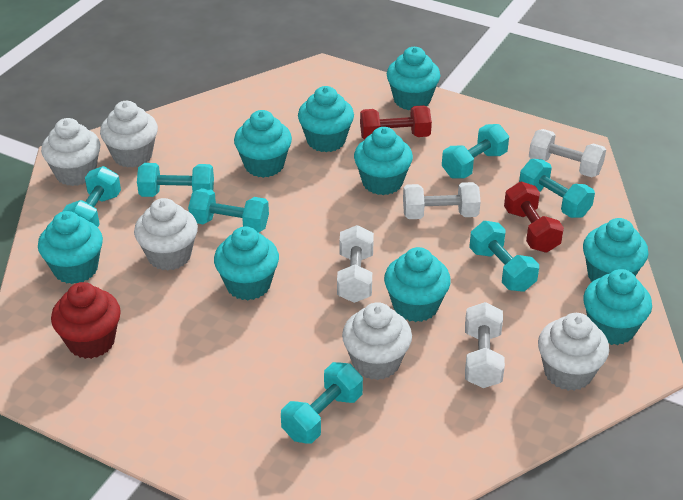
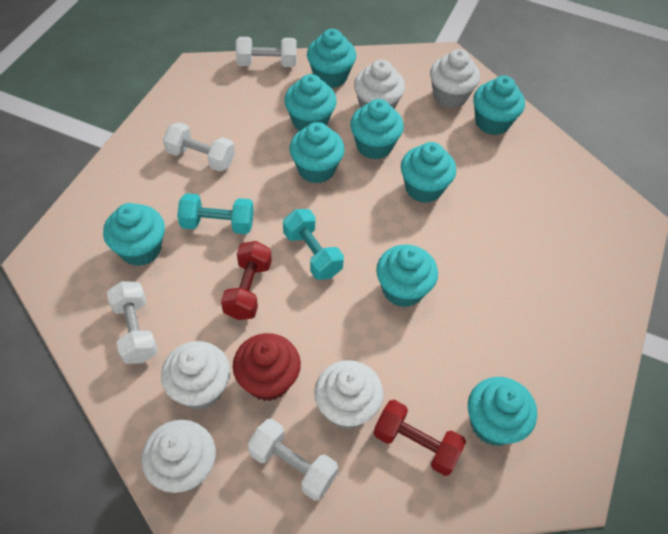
turquoise dumbbell: [62,166,121,227] [137,163,214,197] [188,188,269,233] [281,362,363,444] [442,124,509,178] [469,221,539,292] [519,159,595,218] = 7 -> [177,193,254,234] [283,209,344,280] = 2

